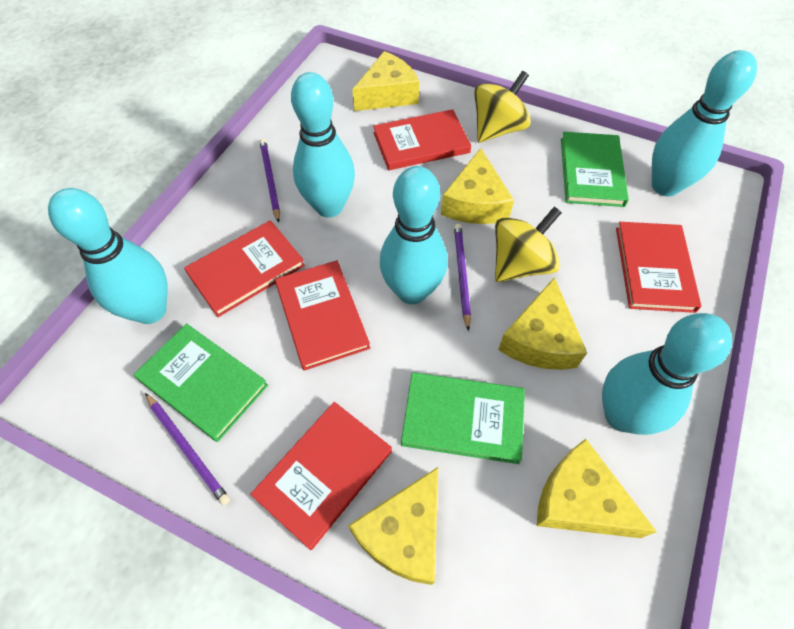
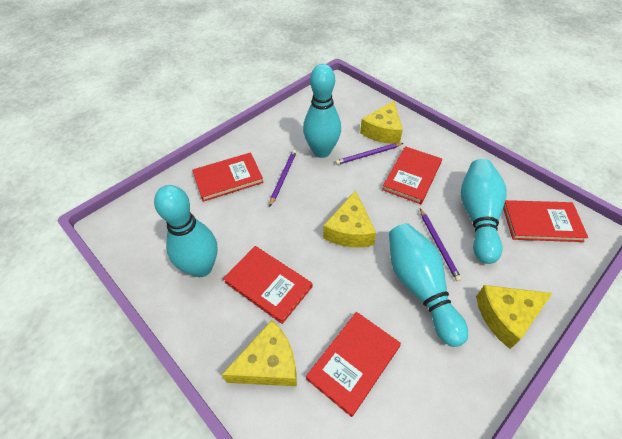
green book: [134,323,268,442] [401,372,525,464] [561,132,629,207] = 3 -> none = 0
turquoise bowling pin: [48,188,168,324] [291,72,355,218] [380,166,447,304] [602,313,732,435] [652,50,757,197] = 5 -> [154,185,217,277] [303,64,341,158] [389,223,468,347] [461,159,507,264] = 4
yellow cheese: [348,467,438,585] [352,51,419,111] [441,148,514,224] [498,277,587,370] [537,439,657,538] = 5 -> [222,320,297,386] [323,190,376,247] [360,100,403,144] [476,285,552,349] = 4
yellow spinning top: [474,71,531,143] [495,207,562,282] = 2 -> none = 0

